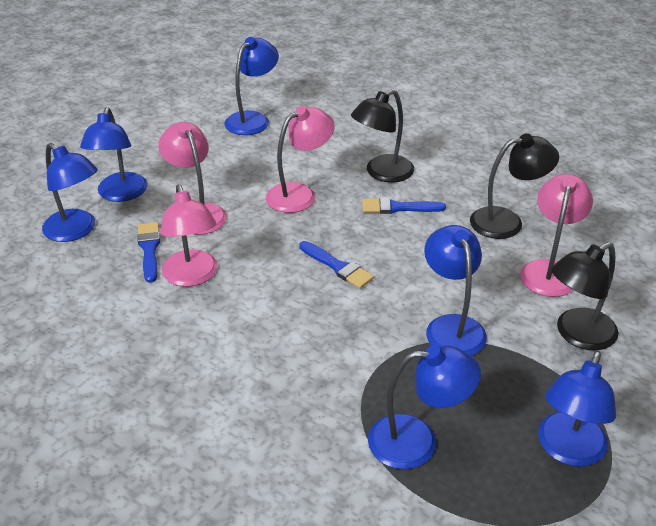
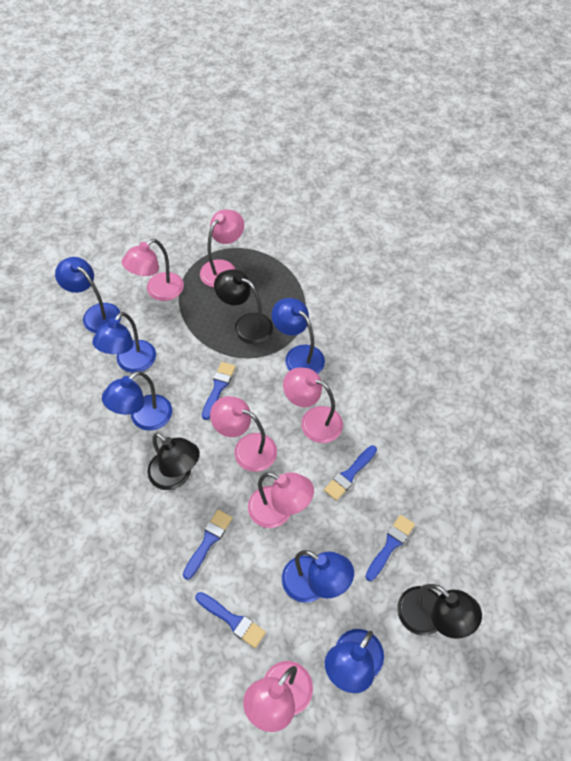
blue brush: [137,222,160,283] [299,241,374,288] [362,197,446,214] = 3 -> [183,510,232,580] [195,592,266,648] [202,362,236,420] [324,445,377,501] [365,515,415,581] = 5
pink lamp: [158,122,227,235] [160,185,218,287] [266,106,335,213] [520,174,593,297] = 4 -> [122,239,184,301] [200,209,244,287] [210,396,277,472] [243,661,313,732] [248,472,314,528] [283,368,343,443] = 6

